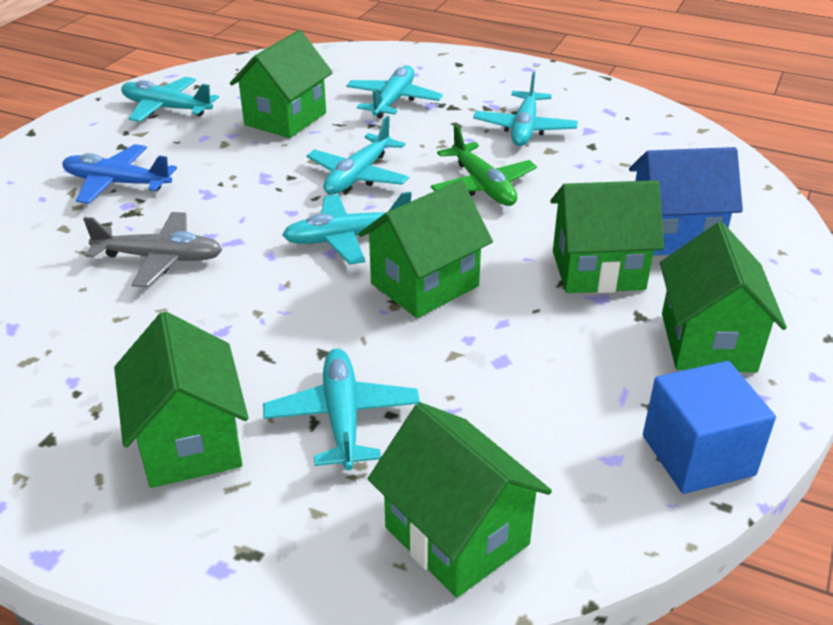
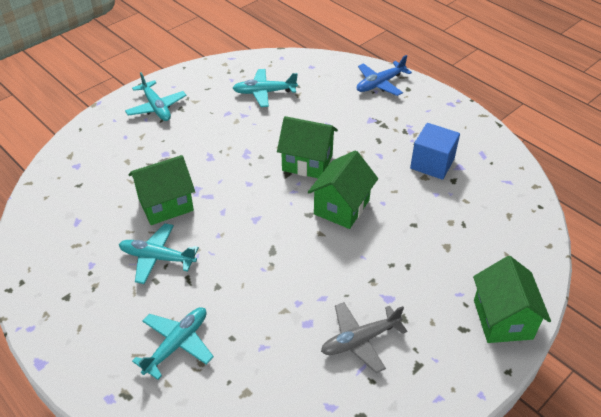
blue house: [629,147,743,255] = 1 -> none = 0
green house: [114,311,248,488] [230,30,333,138] [358,180,493,318] [368,402,552,598] [550,180,664,293] [660,222,787,373] = 6 -> [128,155,195,225] [277,116,338,178] [308,150,378,229] [473,256,551,343] = 4
green plane: [431,124,537,206] = 1 -> none = 0
turquoise plane: [121,77,219,122] [263,348,420,470] [282,192,412,265] [306,116,409,195] [346,65,443,119] [473,72,578,146] = 6 -> [119,223,199,284] [125,72,186,121] [132,307,214,380] [232,69,298,107] = 4

